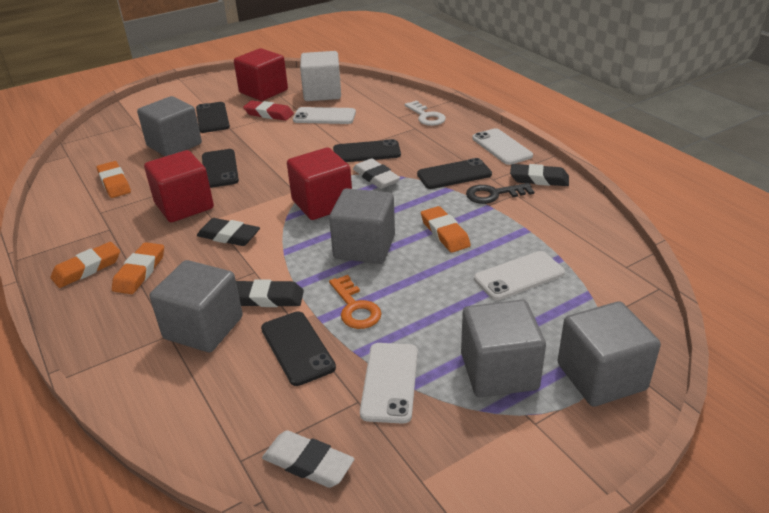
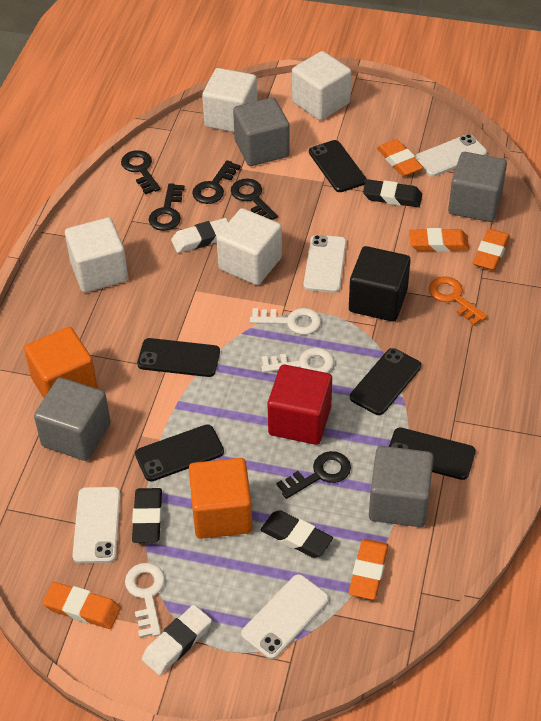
black cube: none = 0 -> [349,246,411,322] = 1
black key: [466,183,534,204] = 1 -> [121,150,161,195] [149,183,185,231] [192,160,241,204] [231,178,278,220] [276,451,351,499] = 5
grey cube: [137,96,202,156] [150,260,243,352] [329,188,395,264] [461,300,546,397] [557,301,661,407] = 5 -> [34,377,111,461] [233,97,290,166] [369,446,434,527] [448,152,507,222] = 4
orange cube: none = 0 -> [24,327,98,398] [189,458,252,539] = 2
orange eraser: [51,242,120,288] [97,161,131,198] [112,242,164,294] [421,206,471,253] = 4 -> [42,582,121,629] [349,539,388,600] [377,139,423,177] [409,228,469,252] [473,229,510,271] = 5
red cube: [144,150,214,222] [234,48,288,101] [287,148,352,220] = 3 -> [267,364,332,445] = 1
red eraser: [243,100,294,121] = 1 -> none = 0
white cube: [300,51,341,101] = 1 -> [65,217,128,292] [202,68,257,132] [217,208,282,285] [292,51,351,120] = 4
white key: [405,101,446,126] = 1 -> [125,563,165,638] [250,308,321,335] [261,348,334,373] = 3

